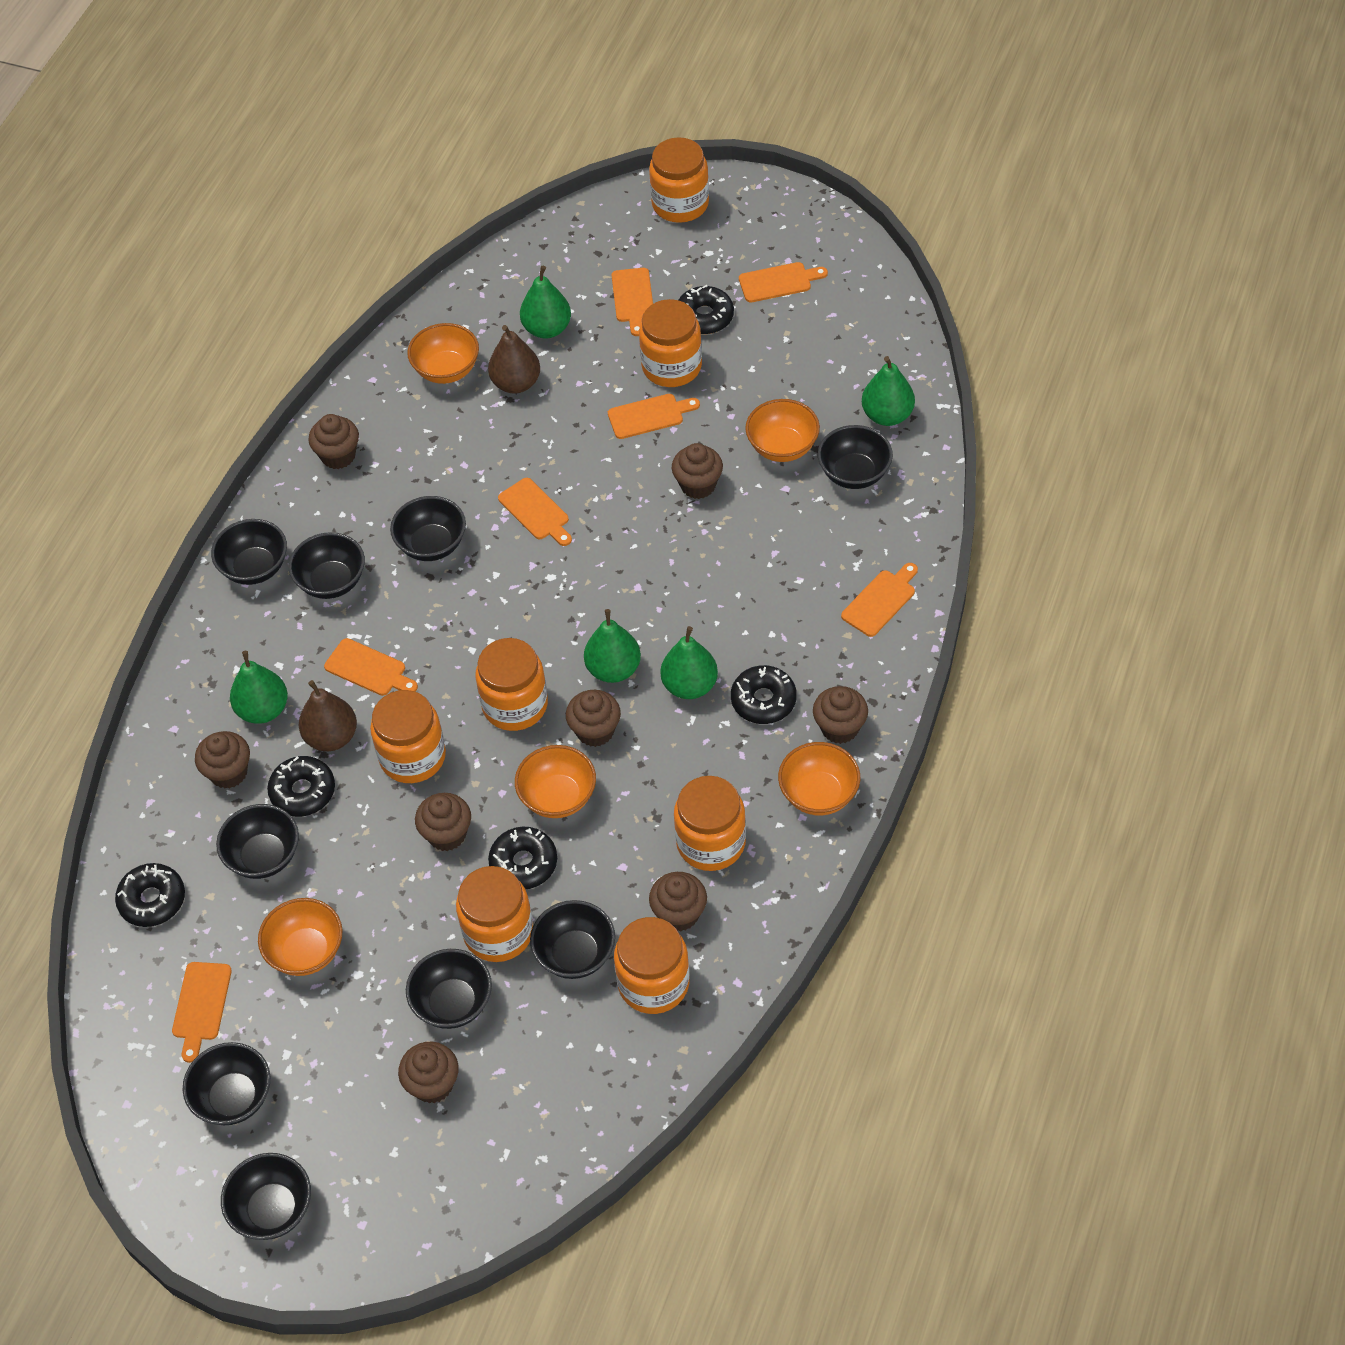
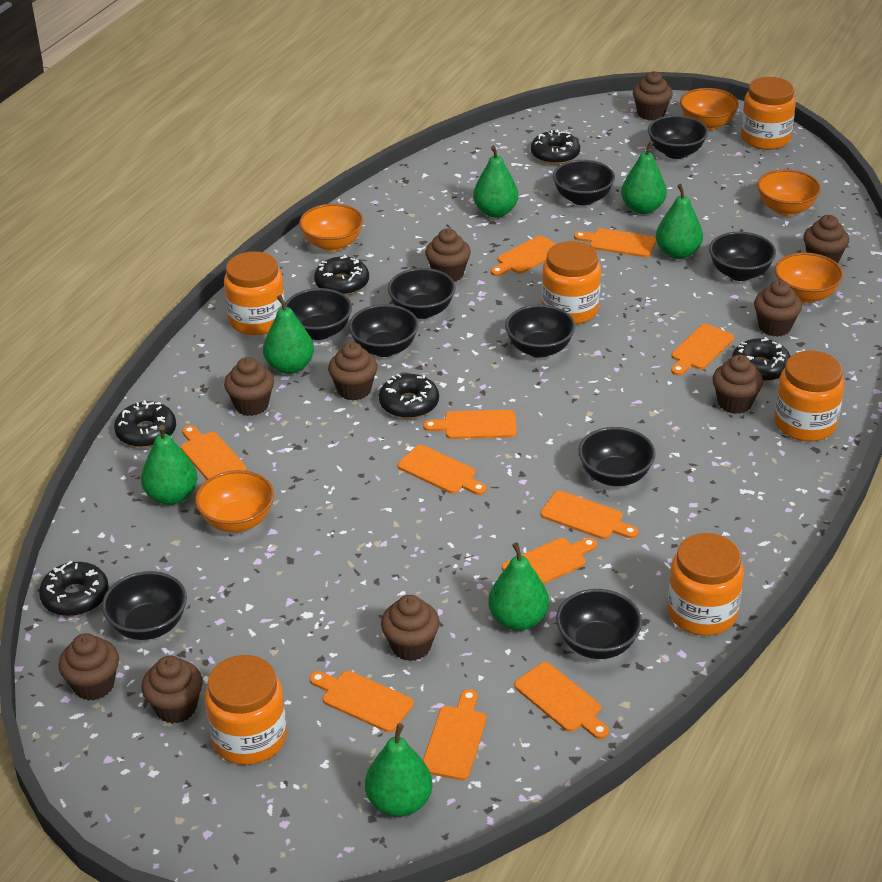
black bowl: [183,1042,270,1125] [211,519,287,585] [216,804,299,879] [221,1153,311,1240] [289,532,365,599] [390,496,466,561] [406,949,492,1029] [530,900,615,979] [818,425,893,489] = 9 -> [102,571,187,640] [285,288,352,340] [349,304,419,357] [388,268,456,319] [505,305,575,358] [553,160,615,205] [556,589,642,659] [579,427,656,486] [648,115,708,159] [709,232,776,281] = 10
black donut: [115,863,185,927] [267,756,335,817] [488,827,557,889] [679,285,734,334] [731,665,797,724] = 5 -> [39,561,109,616] [114,400,176,448] [314,255,369,295] [379,374,439,419] [531,130,580,165] [732,337,791,382] = 6
brown cupcake: [195,731,250,789] [309,414,359,469] [398,1042,459,1103] [415,793,471,851] [566,690,621,747] [649,872,707,931] [672,443,723,499] [813,686,868,744] = 8 -> [58,633,119,701] [142,656,203,724] [224,357,274,416] [328,342,378,400] [381,595,440,661] [425,228,471,282] [633,71,673,121] [712,355,763,414] [754,280,802,337] [803,215,849,264] = 10
brown pear: [299,680,357,751] [488,325,540,394] = 2 -> none = 0
green pear: [230,651,288,724] [520,266,571,339] [584,609,641,683] [661,626,718,699] [862,356,915,426] = 5 -> [141,425,198,505] [263,295,314,374] [365,723,432,817] [473,146,518,218] [488,542,549,631] [621,141,667,214] [656,184,703,259] = 7
orange cutting board: [172,962,232,1063] [324,638,418,696] [498,478,572,546] [608,394,700,439] [612,268,653,336] [739,262,828,303] [841,563,918,637] = 7 -> [181,425,247,480] [309,671,414,732] [398,445,486,495] [423,410,517,439] [423,689,486,780] [491,236,556,276] [502,538,597,584] [514,662,609,739] [540,491,638,539] [574,228,656,257] [671,324,734,376] = 11
orange jar: [370,690,446,783] [456,866,533,962] [475,638,548,731] [614,917,690,1014] [639,299,702,387] [649,137,709,223] [674,776,746,871] = 7 -> [205,655,287,765] [224,251,285,335] [542,241,601,324] [667,533,744,636] [741,77,796,150] [774,351,844,442] = 6

